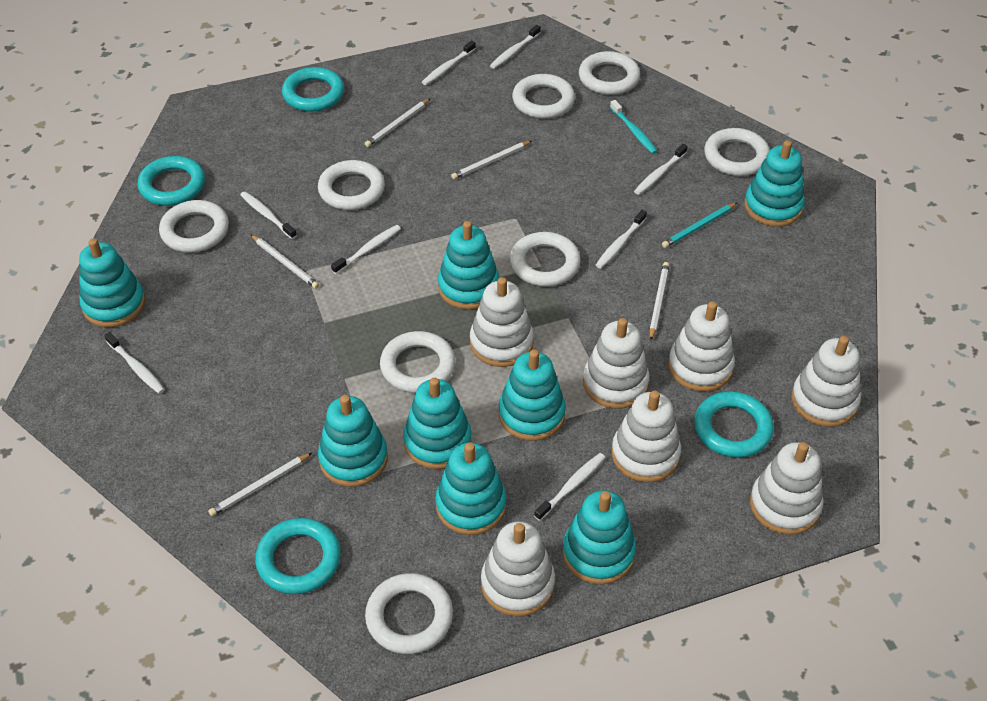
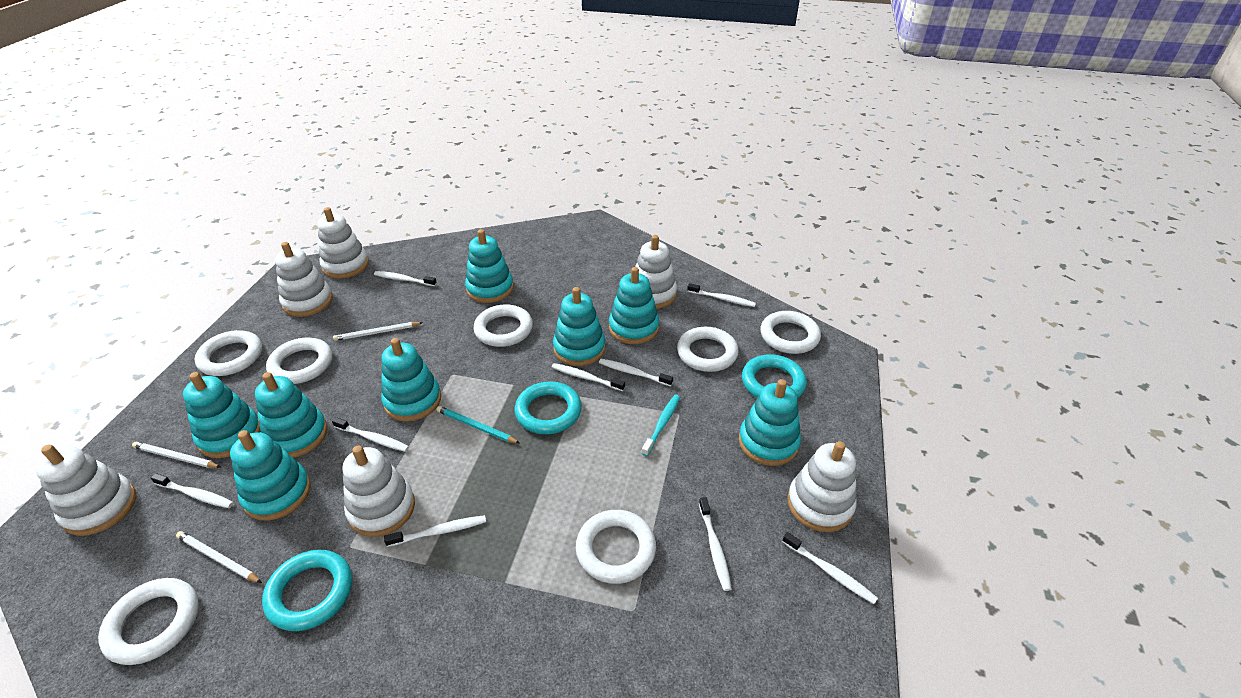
turquoise ring: [137,156,205,206] [255,518,341,594] [282,67,344,112] [694,391,773,458] = 4 -> [262,550,352,631] [515,381,582,434] [742,354,807,398] = 3
white pencil: [208,453,312,516] [250,234,319,289] [365,99,430,147] [451,141,532,179] [649,262,669,340] = 5 -> [132,442,220,468] [176,531,262,583] [333,322,423,341] = 3
white ring: [159,200,229,253] [318,160,385,210] [365,573,453,654] [380,331,455,393] [510,232,581,286] [512,74,575,119] [579,51,640,95] [704,128,770,176] = 8 -> [98,578,199,665] [195,330,262,376] [266,337,332,384] [474,304,533,347] [576,510,656,584] [677,327,739,372] [760,311,821,354] = 7
white stacking toy: [470,277,534,367] [481,521,555,616] [583,318,650,409] [612,390,681,482] [668,301,735,392] [750,442,824,535] [792,336,861,427] = 7 -> [36,445,136,536] [275,242,333,317] [317,207,369,279] [343,446,415,537] [635,235,677,309] [787,441,856,532] = 6
white toothbrush: [104,332,165,394] [240,191,297,239] [331,225,401,274] [422,41,476,85] [490,25,541,69] [534,453,605,521] [596,210,647,269] [634,144,688,195] = 8 -> [151,473,234,508] [332,417,409,452] [374,271,437,286] [384,515,486,547] [552,363,625,391] [599,359,673,386] [687,283,756,307] [699,497,732,591] [782,532,878,604] = 9

